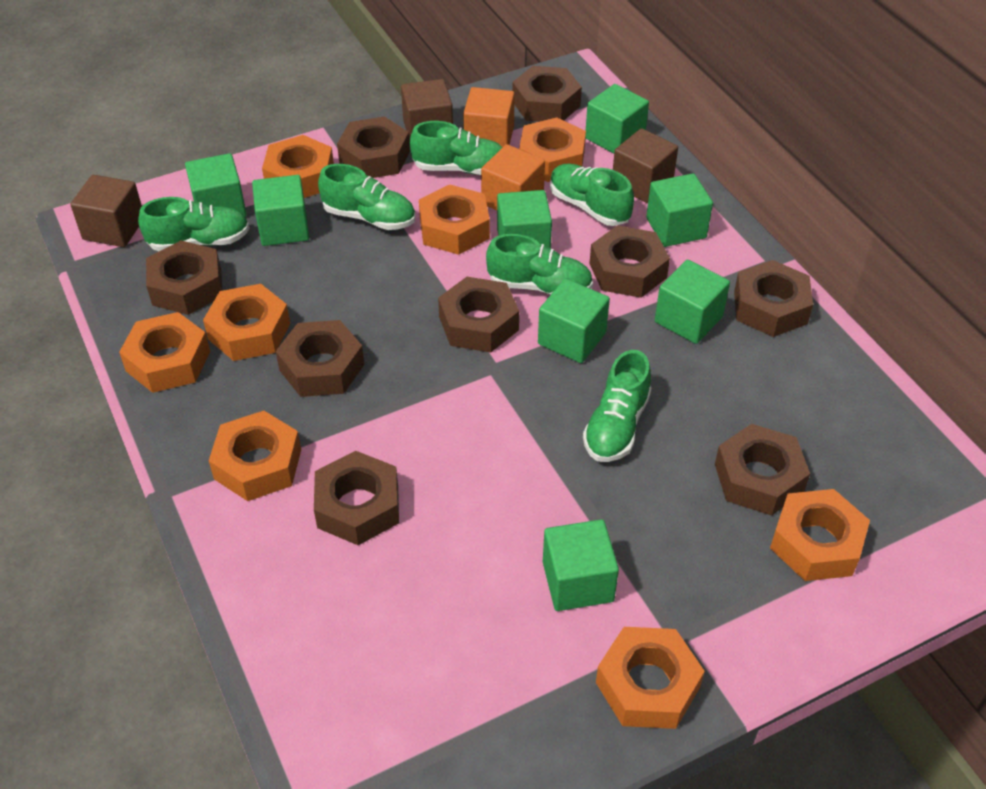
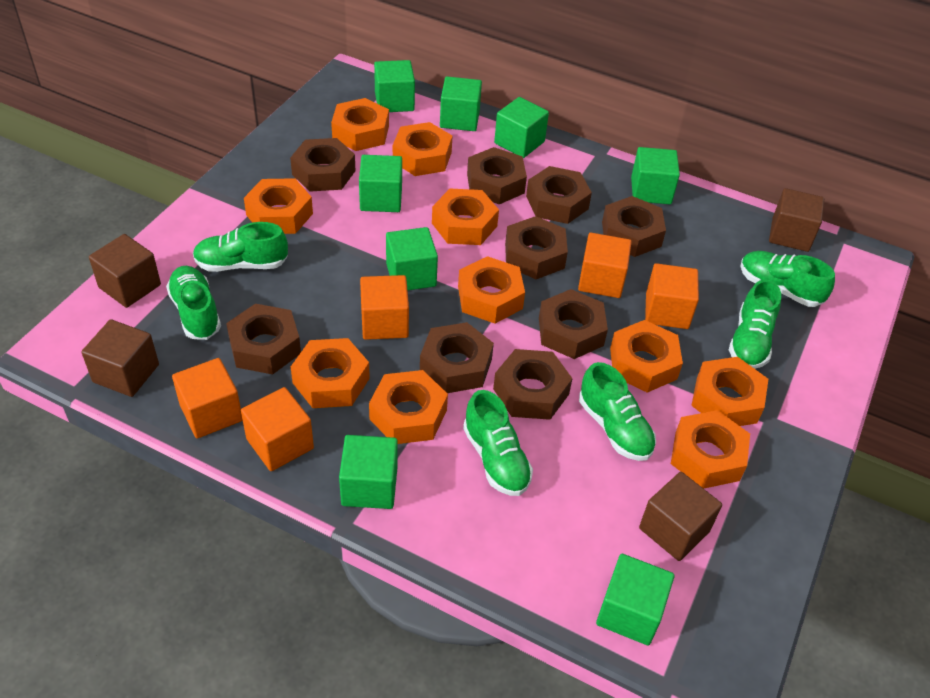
brown cube: [70,175,142,247] [401,79,453,142] [613,128,678,203] = 3 -> [81,319,159,397] [89,234,161,308] [639,472,722,561] [769,188,824,252] = 4
orange cube: [463,87,515,147] [481,144,545,210] = 2 -> [172,358,242,438] [241,387,314,471] [360,275,409,340] [578,233,632,298] [645,263,699,329] = 5
orange nut: [119,312,210,393] [203,284,290,361] [209,411,301,501] [262,135,334,198] [419,184,490,255] [519,117,586,182] [596,627,705,729] [770,489,870,581] = 8 -> [244,178,313,234] [291,338,370,408] [331,98,389,151] [369,370,448,444] [393,122,452,176] [432,189,499,245] [458,256,525,324] [610,320,683,393] [671,410,750,489] [691,357,768,426] = 10

